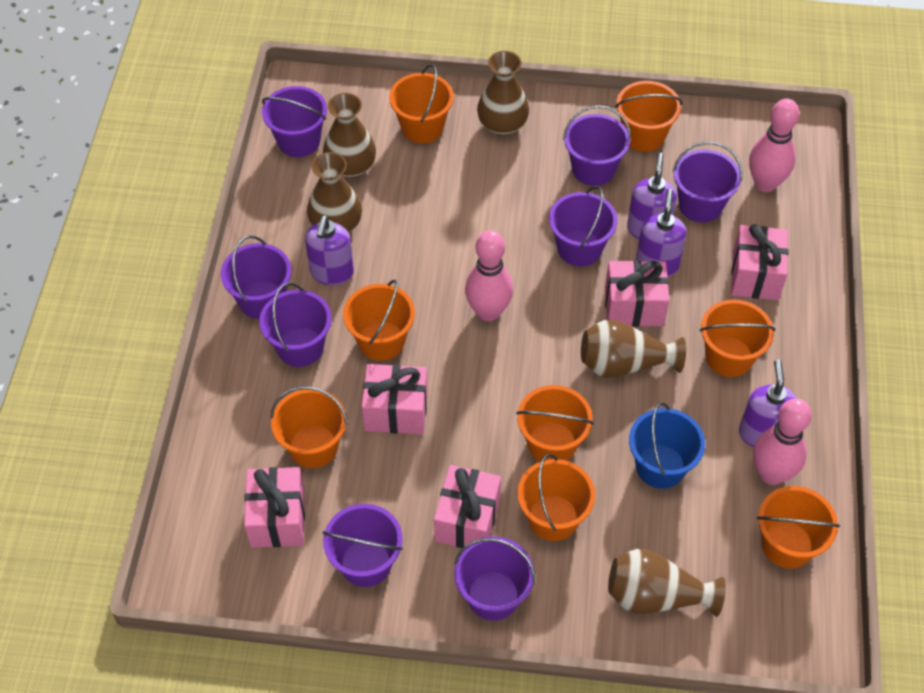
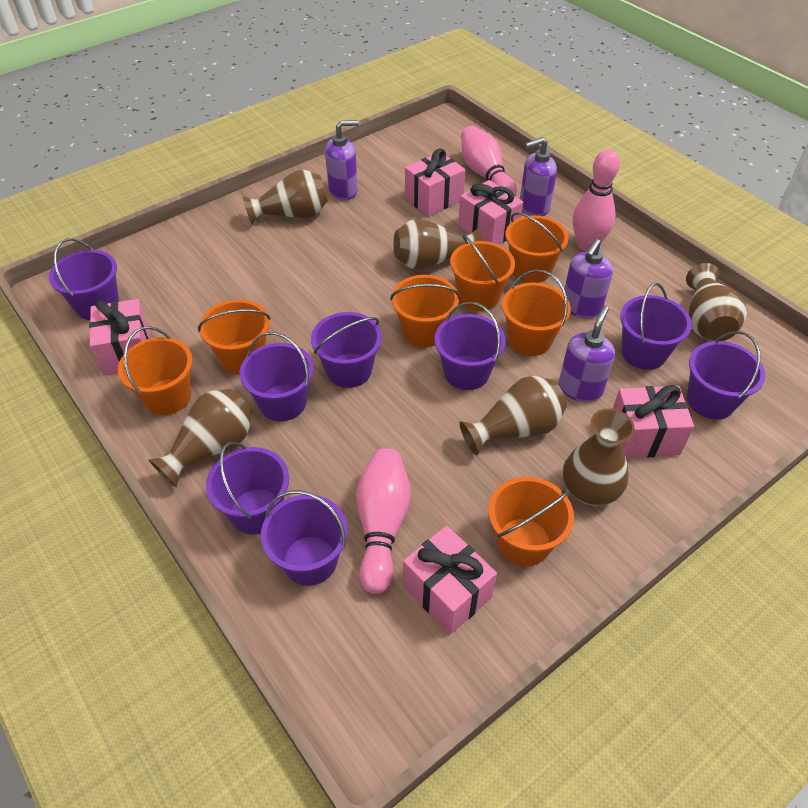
blue bucket: [629,402,705,489] = 1 -> none = 0
brown vase: [307,152,362,233] [323,93,376,178] [477,51,529,136] [581,319,686,378] [608,549,726,617] = 5 -> [148,389,252,488] [243,170,328,224] [394,219,483,270] [459,376,567,456] [563,409,635,506] [686,263,747,341] = 6
orange bucket: [270,386,348,468] [343,280,415,361] [389,64,454,143] [516,385,594,462] [517,454,595,541] [615,81,682,152] [700,300,776,377] [757,486,840,569] = 8 -> [118,326,193,415] [198,299,271,374] [390,275,460,347] [450,234,515,311] [489,477,574,566] [502,269,571,356] [505,212,569,283] = 7

